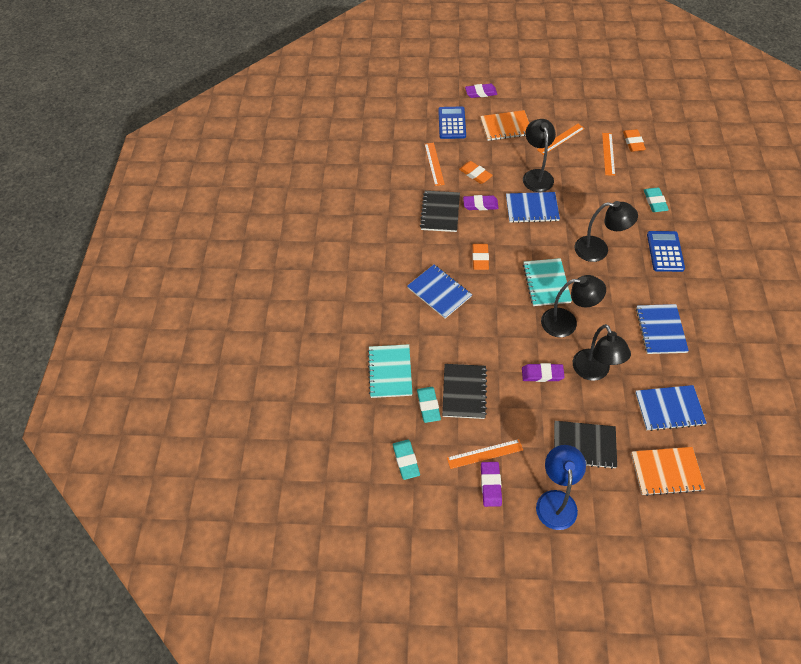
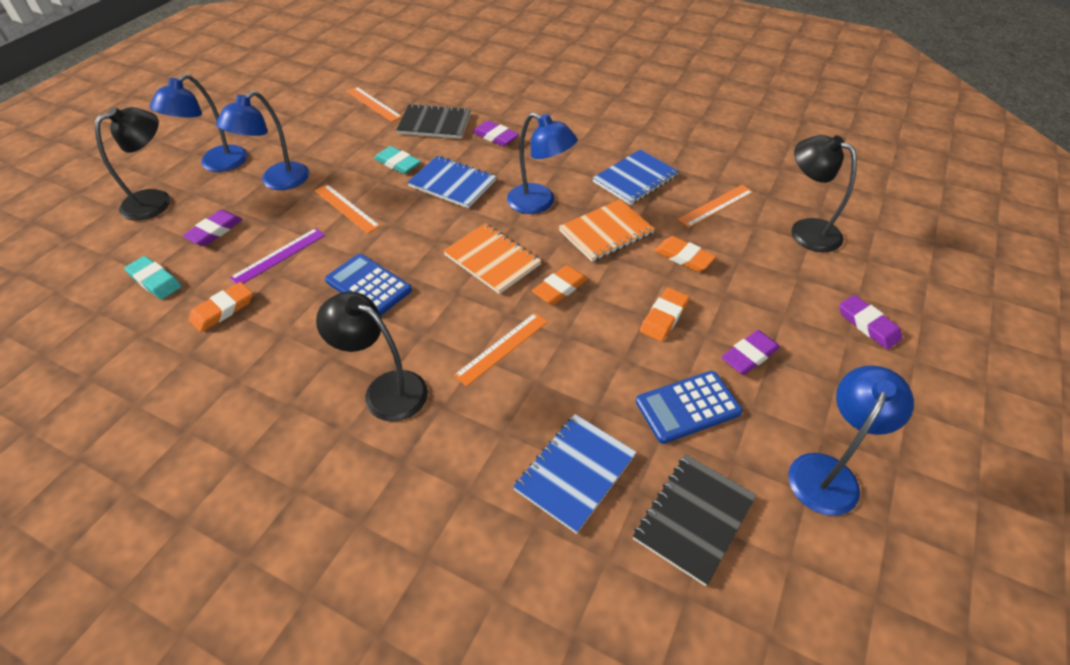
black lamp: [523,119,556,192] [541,275,606,337] [573,324,631,381] [574,201,638,262] = 4 -> [95,107,170,221] [316,291,428,422] [791,135,857,252] = 3
black notebook: [420,191,460,232] [442,364,487,419] [554,421,617,469] = 3 -> [396,104,471,139] [633,454,756,586] = 2
blue lamp: [536,445,586,530] = 1 -> [150,74,248,172] [216,91,309,190] [507,112,577,214] [788,365,914,516] = 4
blue notebook: [407,265,472,319] [506,192,560,223] [635,385,707,431] [636,304,689,354] = 4 -> [407,156,496,208] [513,414,636,534] [593,149,679,205] = 3
orange eraser: [459,161,493,184] [472,244,489,270] [623,129,646,152] = 3 -> [189,282,253,332] [532,265,588,305] [640,288,689,341] [655,236,716,272] = 4
purple ruler: none = 0 -> [230,228,325,284] = 1
turquoise eraser: [393,440,420,480] [417,387,441,423] [644,187,669,212] = 3 -> [124,256,181,300] [374,146,421,174] = 2
turquoise notebook: [368,344,412,398] [523,258,572,306] = 2 -> none = 0

